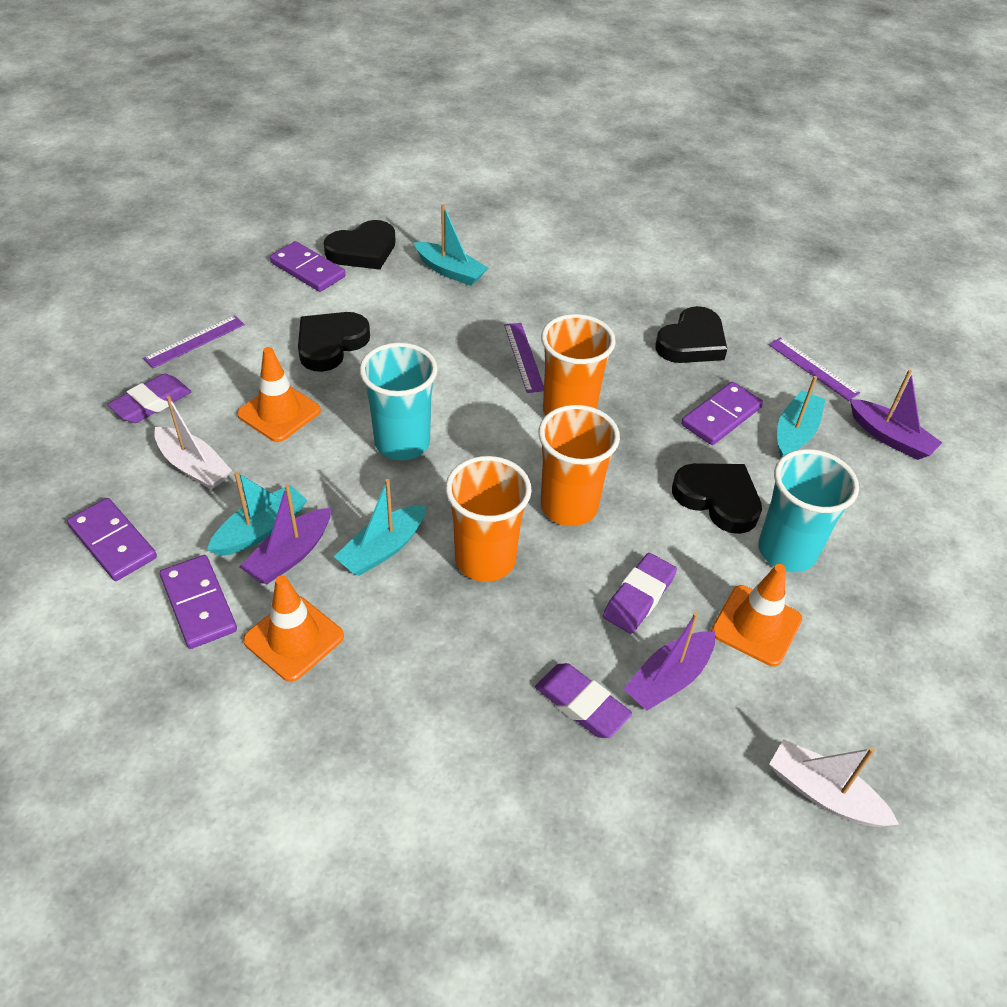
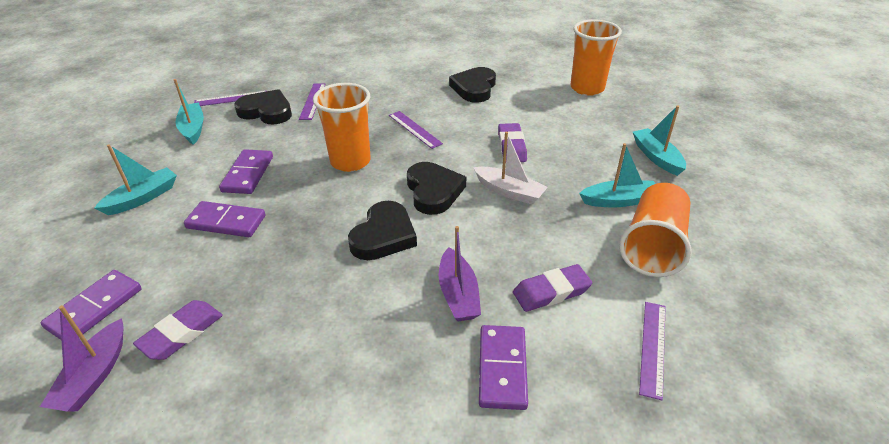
orange traffic cone: [237,347,321,442] [243,575,344,682] [711,564,802,666] = 3 -> none = 0
purple boat: [240,484,331,584] [623,612,715,711] [850,370,942,460] = 3 -> [40,305,124,411] [439,226,481,321] = 2
purple ruler: [143,315,245,368] [504,323,544,393] [769,337,860,401] = 3 -> [194,91,266,106] [299,84,325,120] [389,111,443,149] [639,302,666,400] = 4
turquoise cup: [359,342,438,460] [758,449,859,572] = 2 -> none = 0
white boat: [154,396,232,490] [769,739,899,827] = 2 -> [473,132,548,205] = 1

